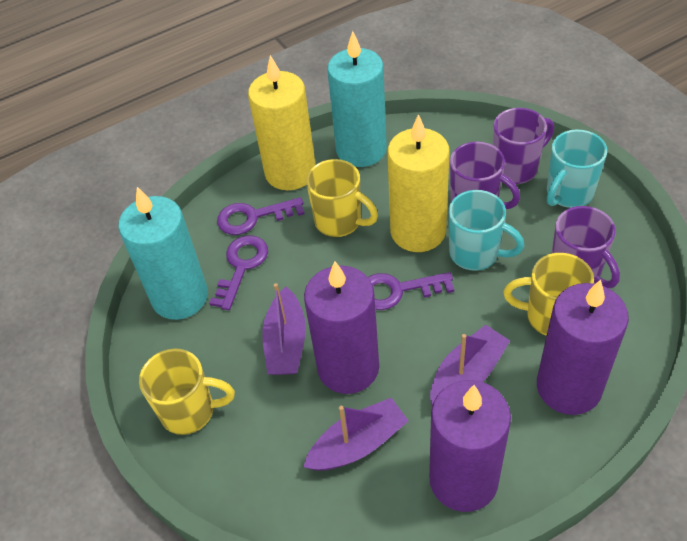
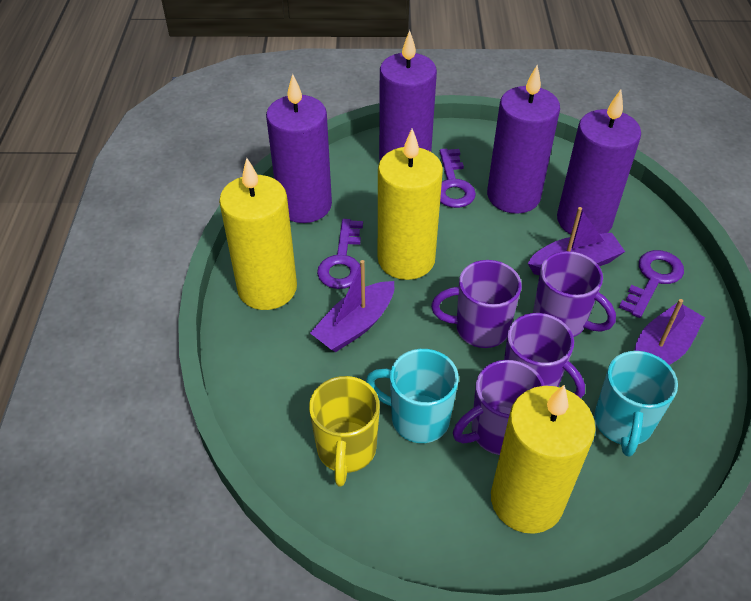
purple candle: [304,261,379,394] [429,380,511,512] [537,279,629,415] = 3 -> [266,74,332,223] [379,30,437,161] [487,65,560,214] [557,89,641,235] = 4
purple mug: [450,141,521,209] [493,108,554,184] [552,206,620,288] = 3 -> [431,260,522,348] [453,360,545,455] [504,313,585,398] [533,251,616,337] = 4
turquoise candle: [118,187,208,320] [327,31,387,167] = 2 -> none = 0
yellow candle: [248,55,316,190] [387,114,450,252] = 2 -> [219,158,297,310] [378,129,443,280] [491,385,596,534] = 3
yellow mug: [139,349,235,435] [306,159,378,237] [503,253,594,336] = 3 -> [309,376,380,487] = 1

